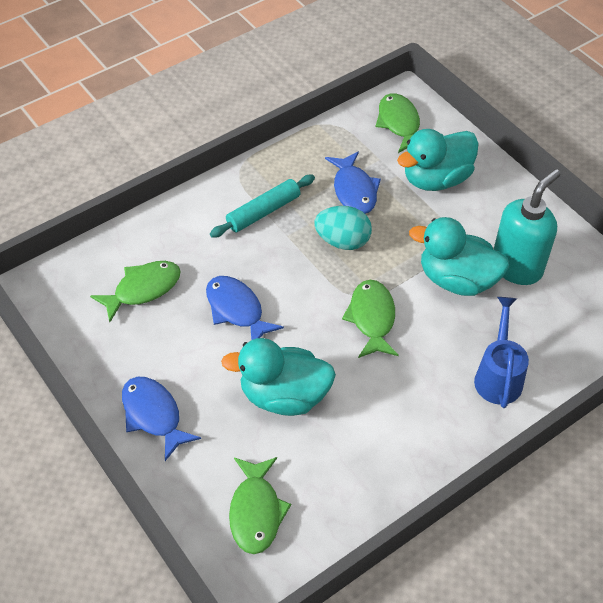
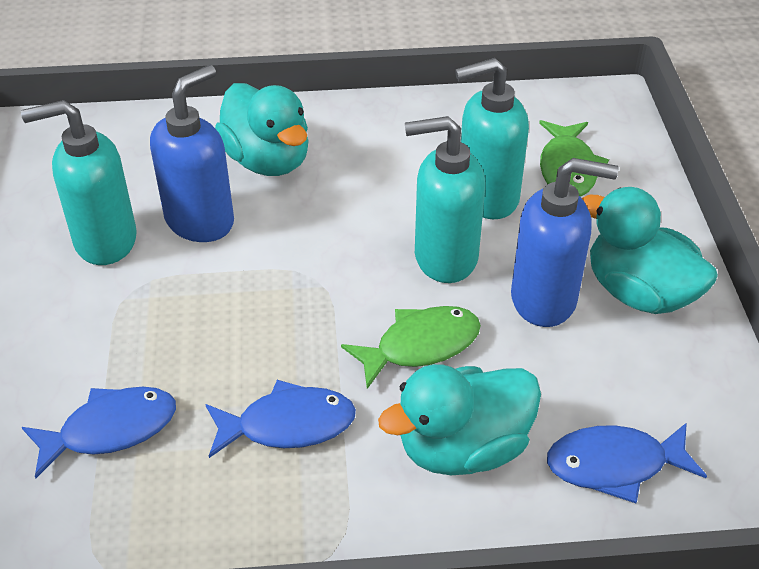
blue soap dispenser: none = 0 -> [150,65,234,242] [511,158,618,327] = 2
blue watering can: [474,297,529,408] = 1 -> none = 0
green fish: [90,261,181,322] [229,457,291,554] [342,280,399,358] [375,93,420,153] = 4 -> [341,306,481,389] [539,120,609,197] = 2
turquoise egg: [314,206,372,250] = 1 -> none = 0
turquoise rolling pin: [210,175,315,238] = 1 -> none = 0
turquoise soap dispenser: [493,169,560,285] = 1 -> [21,100,137,265] [405,116,485,283] [455,58,529,219] = 3

